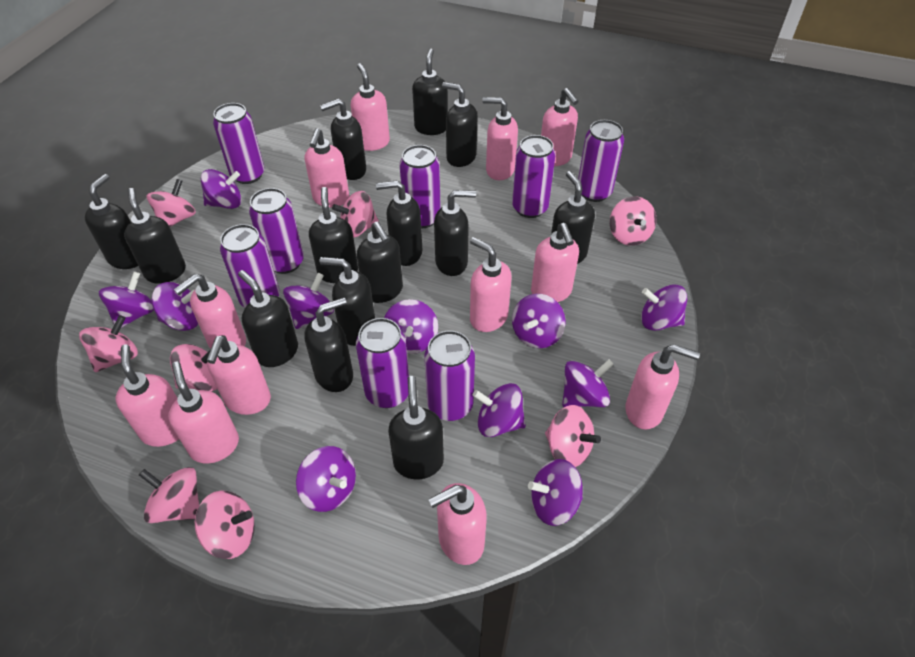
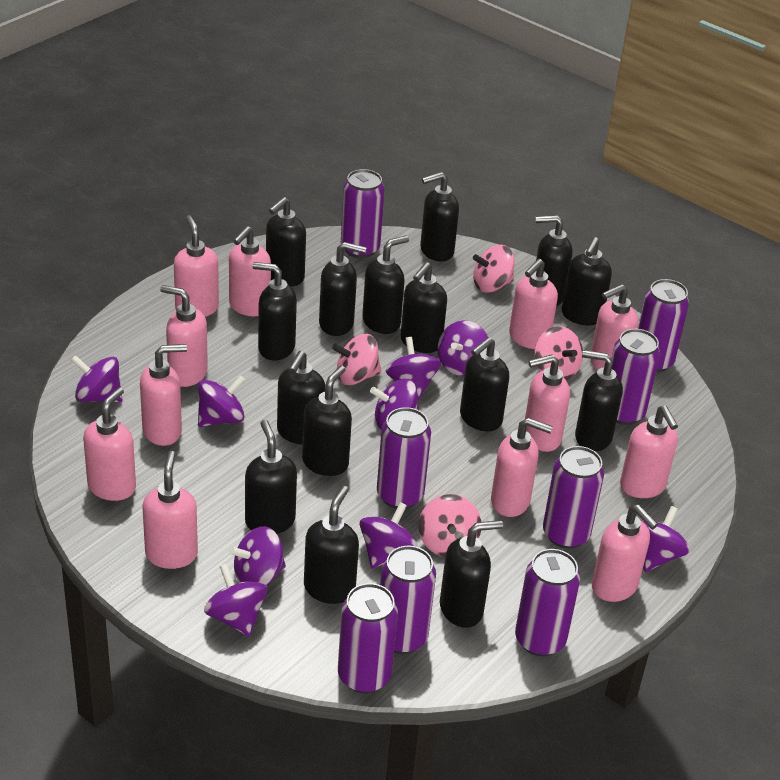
black soap dispenser: [85,174,138,269] [124,188,186,284] [238,270,298,367] [305,297,353,392] [309,187,358,283] [319,257,375,346] [320,99,366,180] [357,222,403,303] [376,180,422,266] [388,376,444,479] [412,49,448,135] [434,190,476,276] [442,82,478,167] [551,171,595,264] = 14 -> [245,420,297,534] [253,262,297,361] [266,197,306,286] [277,351,325,445] [302,365,352,476] [304,486,359,604] [319,242,366,336] [362,236,409,334] [400,262,447,353] [420,172,459,261] [440,520,503,628] [460,337,509,431] [536,215,572,306] [561,237,612,325] [575,350,623,451] = 15
pink spinning top: [79,315,138,372] [139,467,199,523] [146,179,196,227] [170,344,217,391] [195,491,255,559] [332,191,379,238] [545,405,601,467] [610,196,657,246] = 8 -> [332,334,381,385] [418,494,481,557] [473,245,515,293] [534,326,583,380] = 4
purple spinning top: [99,272,154,328] [152,282,198,331] [201,169,242,209] [283,273,334,329] [296,446,356,512] [384,299,438,354] [473,383,526,437] [512,294,565,348] [528,459,583,526] [562,359,614,407] [641,284,687,331] = 11 -> [71,355,122,403] [198,375,245,427] [204,564,267,637] [229,526,286,586] [360,502,417,569] [370,379,419,430] [385,337,441,400] [437,321,488,376] [642,506,690,572] = 9

